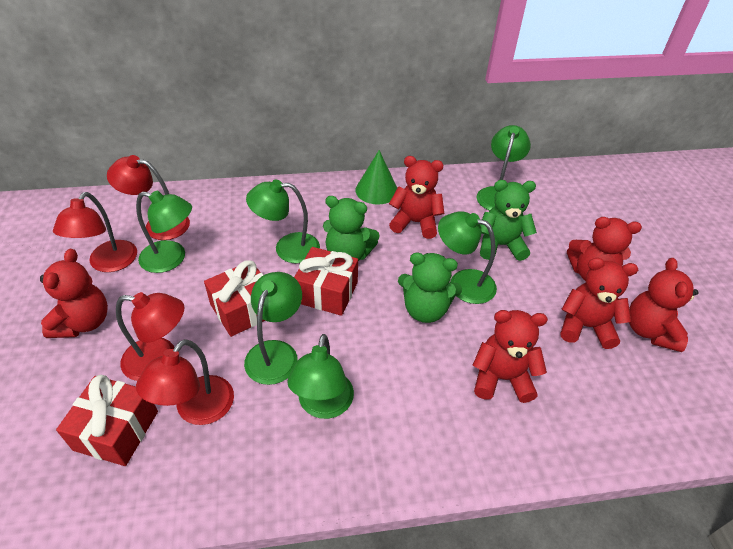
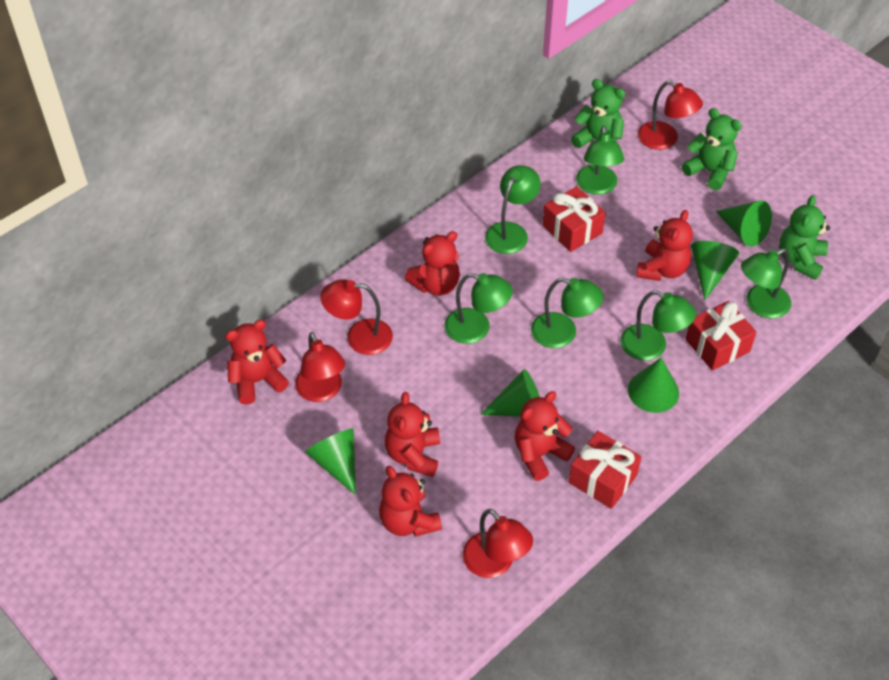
green cone: [356,150,397,204] = 1 -> [305,428,356,495] [481,369,540,417] [628,357,679,413] [691,241,739,300] [716,200,772,247] = 5

